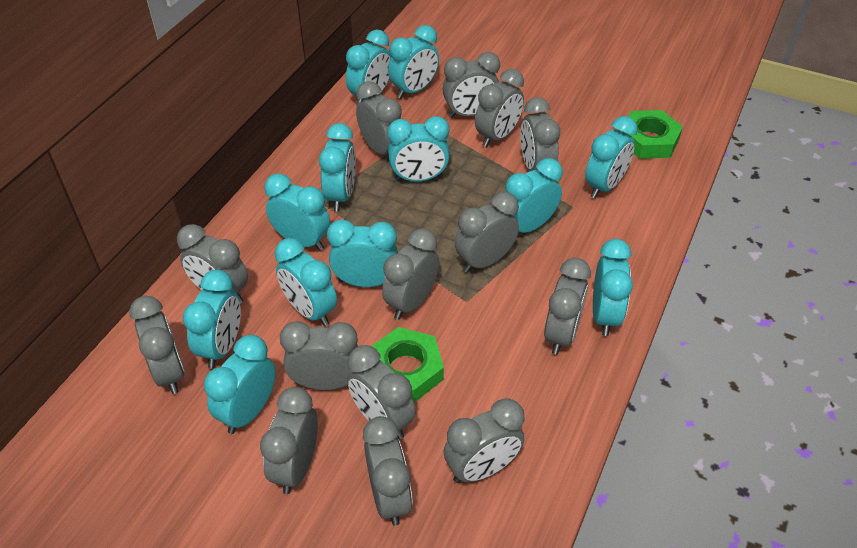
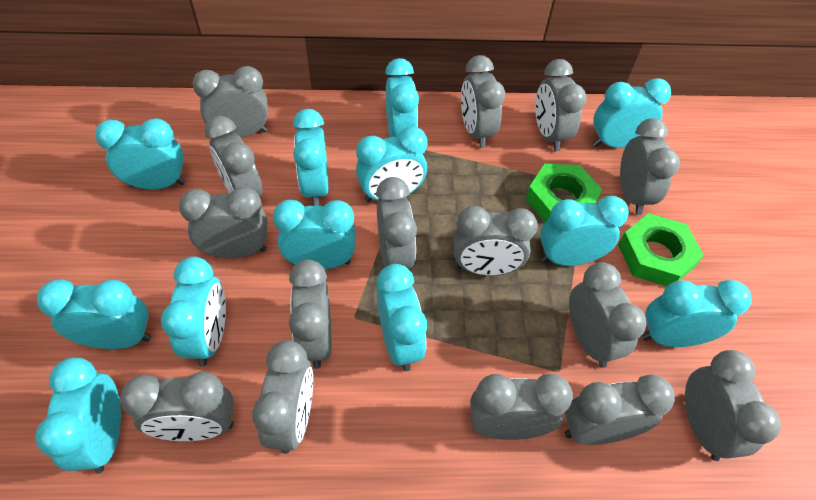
grey clock: [129,296,185,394] [177,224,248,304] [260,387,318,494] [280,321,358,390] [347,345,415,439] [356,81,402,156] [363,416,412,526] [382,228,439,320] [443,52,500,118] [444,398,525,483] [455,192,519,273] [475,69,524,147] [520,97,560,171] [544,258,591,355] = 14 -> [120,372,234,441] [179,187,268,258] [192,66,268,137] [205,116,263,196] [252,340,313,454] [289,260,332,369] [376,177,417,269] [454,206,538,276] [461,55,505,148] [470,374,573,440] [535,59,587,151] [565,374,675,445] [569,262,646,368] [620,118,680,215] [685,350,781,461] = 15

